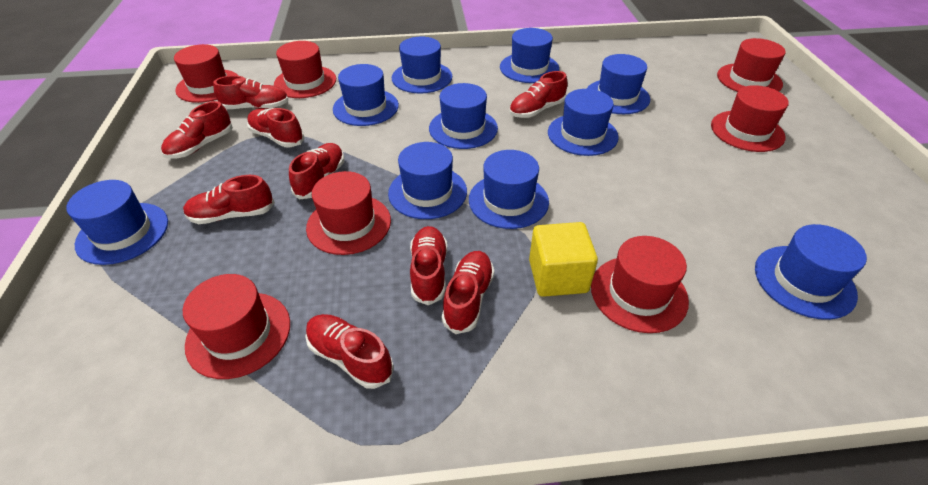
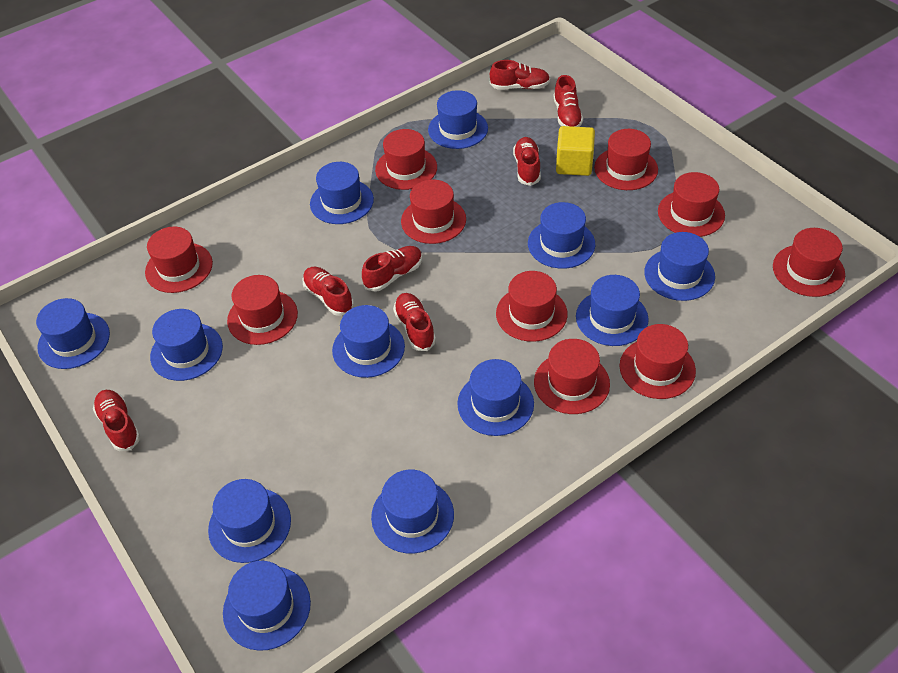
blue hat: [66,180,168,265] [333,64,399,126] [388,142,467,219] [392,37,452,93] [429,83,498,149] [469,150,549,229] [500,28,559,83] [548,89,619,156] [587,54,650,114] [755,224,867,320] = 10 -> [36,298,110,369] [150,309,223,381] [208,479,291,563] [223,561,311,651] [310,162,374,224] [332,305,405,378] [371,469,454,553] [428,90,488,149] [457,359,534,436] [528,202,595,269] [576,275,649,346] [644,232,715,301] = 12
red hat: [174,44,239,103] [183,274,290,379] [274,41,336,98] [306,171,391,255] [591,236,689,333] [711,85,789,152] [717,38,786,92] = 7 -> [145,227,213,293] [227,275,298,345] [375,129,437,190] [401,179,466,244] [496,271,568,342] [534,339,610,414] [594,129,658,190] [620,324,696,399] [658,172,725,237] [773,228,845,297] = 10
red shoe: [161,101,233,159] [183,175,275,224] [214,76,289,109] [247,108,304,147] [289,143,344,200] [305,314,394,389] [410,226,447,305] [442,251,494,334] [509,71,568,118] = 9 -> [93,390,140,451] [303,267,354,316] [362,246,422,292] [393,293,436,351] [490,60,550,90] [513,137,541,186] [553,75,583,127] = 7

